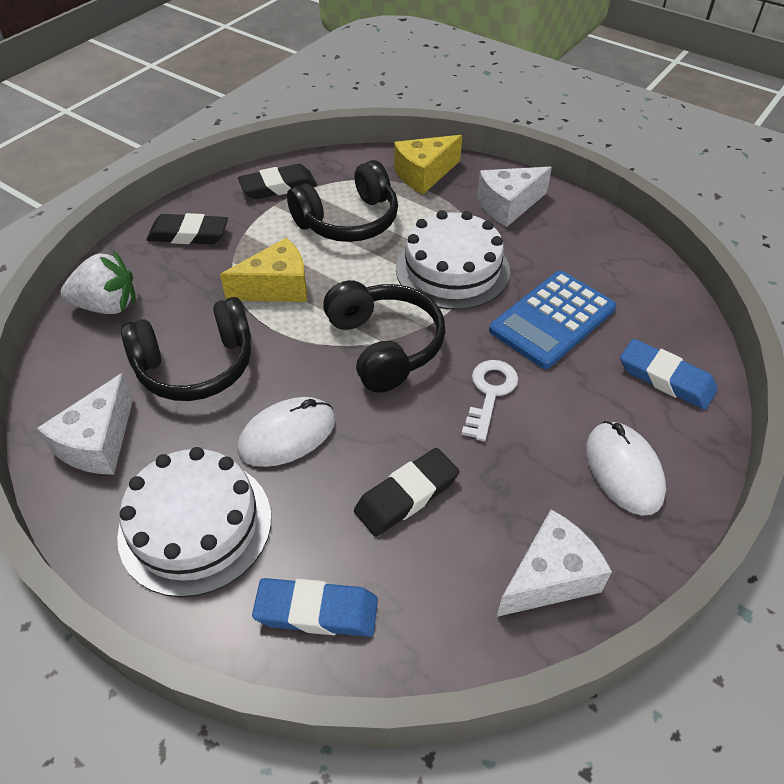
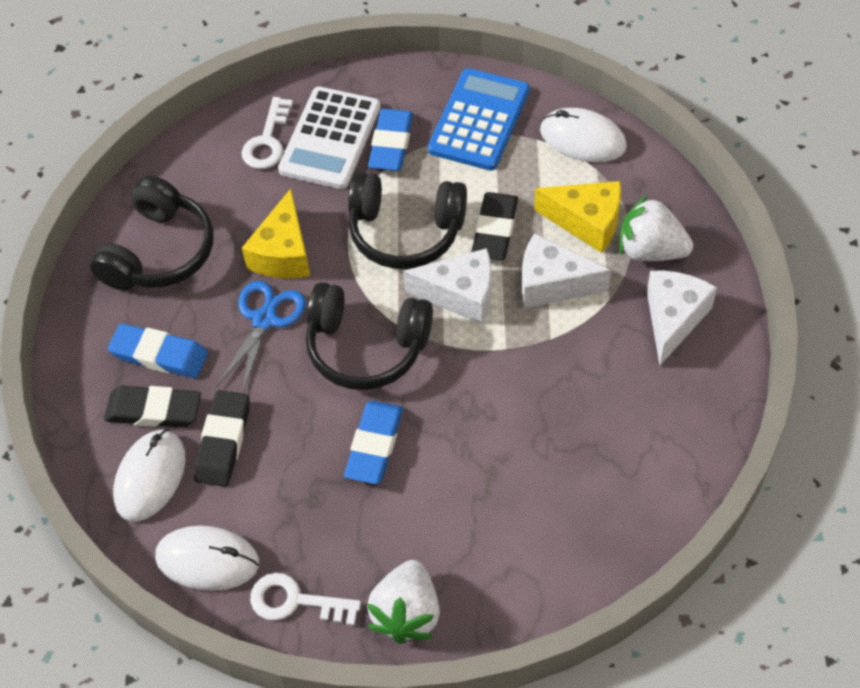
blue eraser: [252,578,378,637] [620,339,718,410] = 2 -> [108,323,208,378] [344,400,403,484] [368,109,413,171] = 3
blue scissors: none = 0 -> [216,281,306,393] = 1
white cake: [117,447,271,597] [396,210,510,310] = 2 -> none = 0
white calculator: none = 0 -> [278,87,381,189] = 1
white key: [461,360,518,441] = 1 -> [242,97,293,169] [250,573,361,626] = 2
white mouse: [237,397,335,467] [586,421,666,515] = 2 -> [113,429,185,522] [155,526,259,591] [540,108,627,162] = 3
white strawberry: [61,251,136,314] = 1 -> [367,560,440,644] [619,195,693,261] = 2

